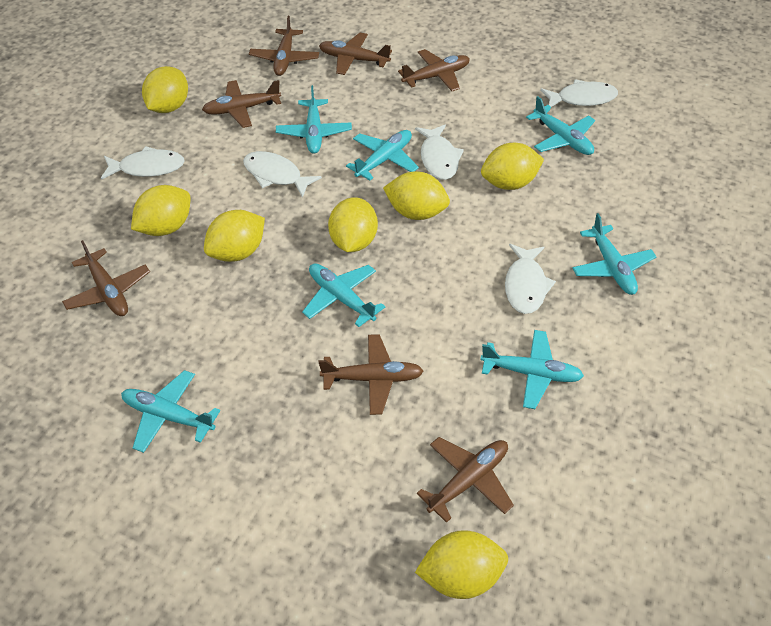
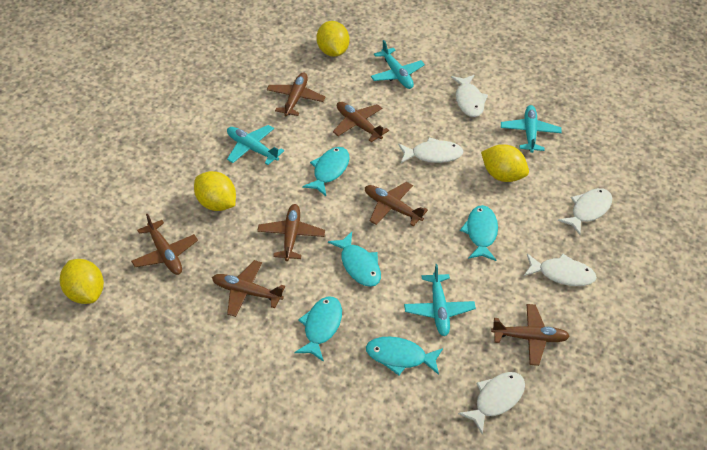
turquoise fish: none = 0 -> [295,297,342,362] [302,147,350,196] [328,232,381,287] [366,337,443,375] [460,205,498,261] = 5
turquoise plane: [121,370,220,453] [276,85,352,154] [302,264,385,327] [346,130,419,181] [480,330,584,409] [526,96,595,155] [572,213,656,295] = 7 -> [227,125,284,165] [371,40,425,89] [404,264,476,336] [501,105,562,153] = 4
yellow lemon: [131,185,191,236] [142,66,188,113] [204,210,265,262] [328,197,378,252] [383,172,450,220] [415,530,508,599] [481,143,544,190] = 7 -> [60,259,104,304] [194,171,236,211] [317,21,349,57] [481,144,529,182] = 4

